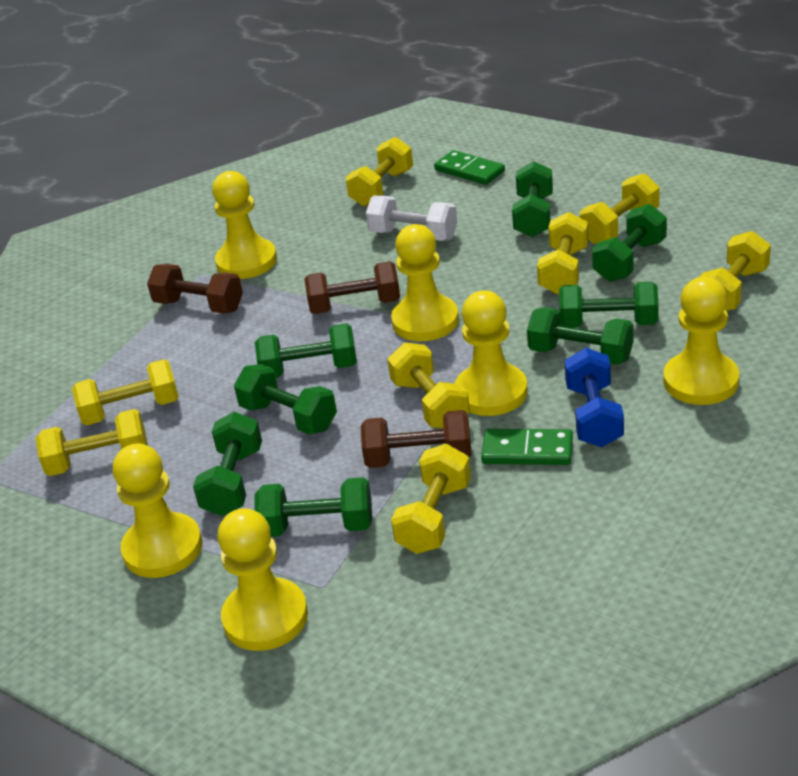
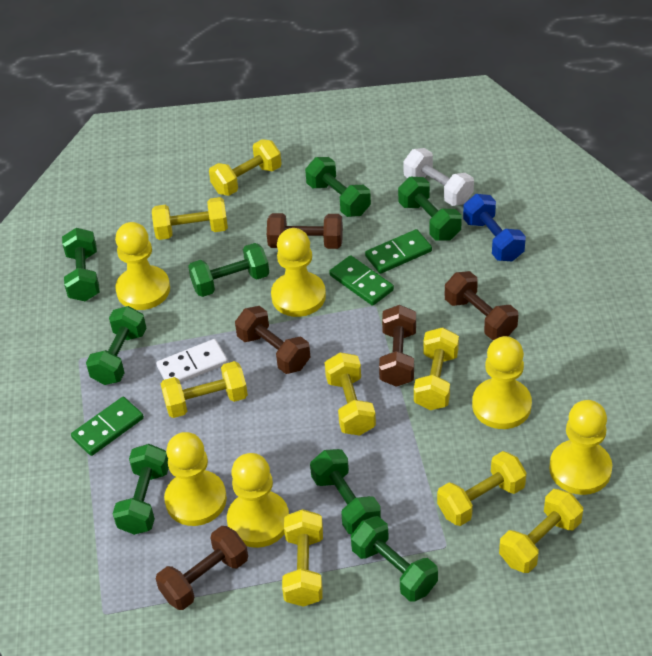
brown dumbbell: [147,264,243,313] [304,261,400,314] [361,410,471,468] = 3 -> [156,526,248,610] [235,306,310,374] [267,213,343,249] [379,305,416,387] [445,271,518,340] = 5
green domino: [434,150,505,185] [481,429,573,465] = 2 -> [71,397,144,456] [329,255,394,306] [365,229,432,274] = 3
white domino: none = 0 -> [156,339,228,383] = 1

